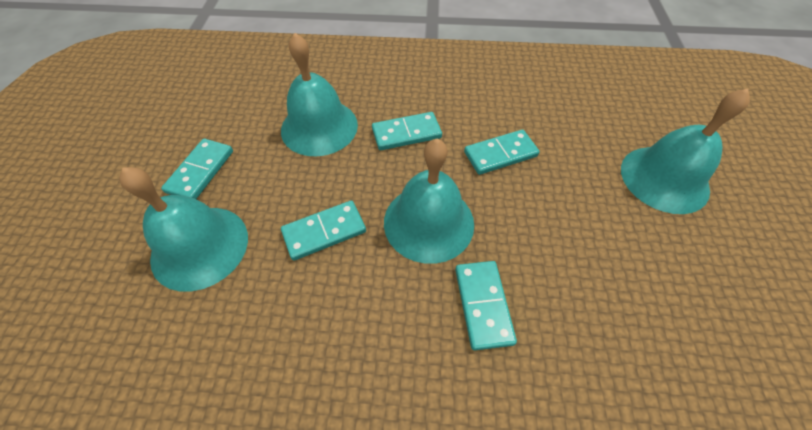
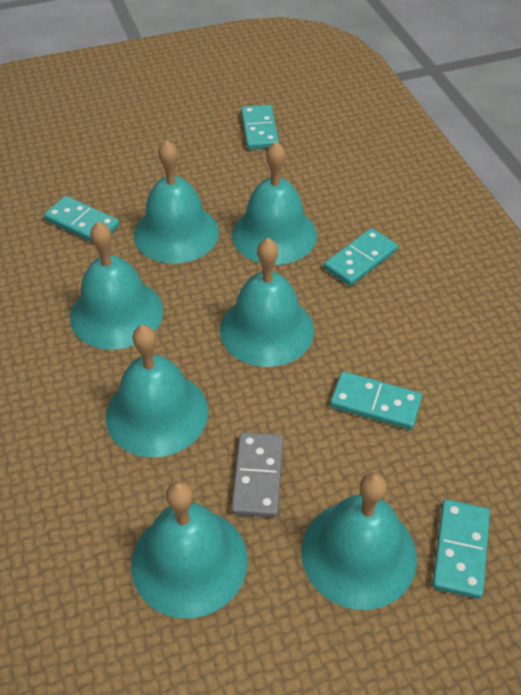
grey domino: none = 0 -> [231,432,283,518] = 1
turquoise bell: [119,167,248,292] [281,33,358,156] [384,139,474,264] [621,89,750,214] = 4 -> [70,222,163,350] [106,325,208,458] [131,481,248,619] [134,140,219,263] [220,238,314,367] [232,142,317,265] [301,473,417,610] = 7

